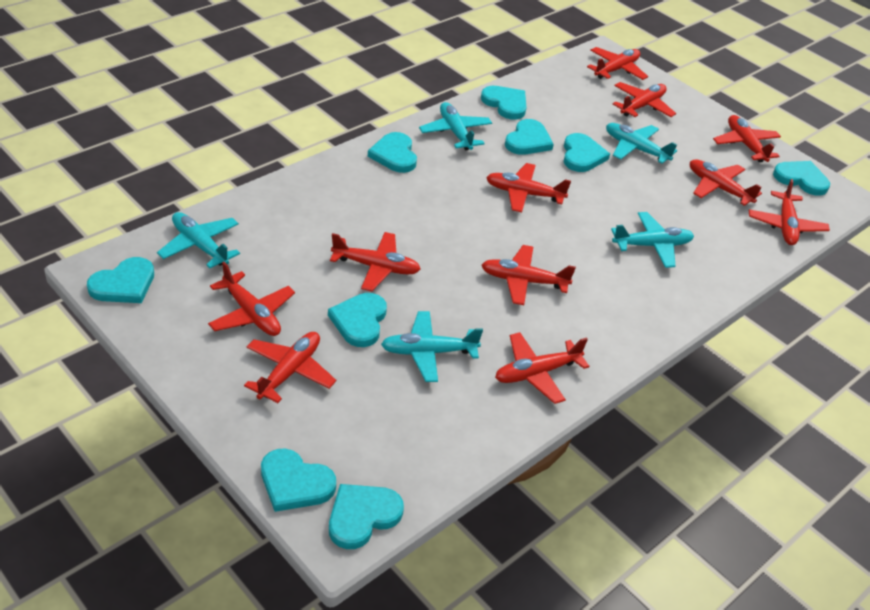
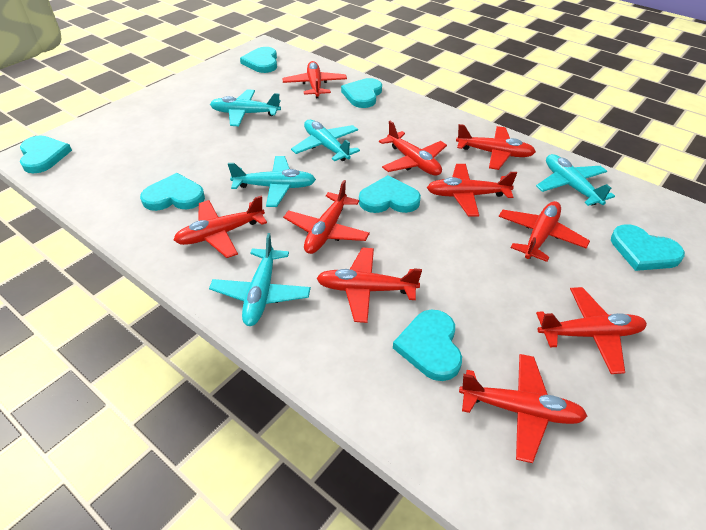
red plane: [208,262,295,336] [244,332,336,403] [330,232,420,291] [481,245,576,305] [486,163,571,212] [495,332,589,404] [587,47,648,80] [613,82,676,117] [690,159,762,206] [713,115,781,162] [749,179,830,245] = 11 -> [173,196,267,258] [282,61,347,98] [283,180,370,254] [316,247,422,323] [379,121,447,176] [427,164,517,216] [456,124,536,170] [459,354,587,463] [498,201,590,262] [536,287,647,374] = 10
turquoise heart: [87,257,154,303] [261,448,336,512] [328,293,387,347] [329,484,404,549] [368,132,417,173] [481,86,527,120] [505,119,554,155] [564,133,610,172] [773,161,830,196] = 9 -> [20,135,72,173] [140,173,205,211] [240,47,277,73] [341,78,382,108] [359,175,421,213] [393,309,462,381] [611,225,685,271] = 7

